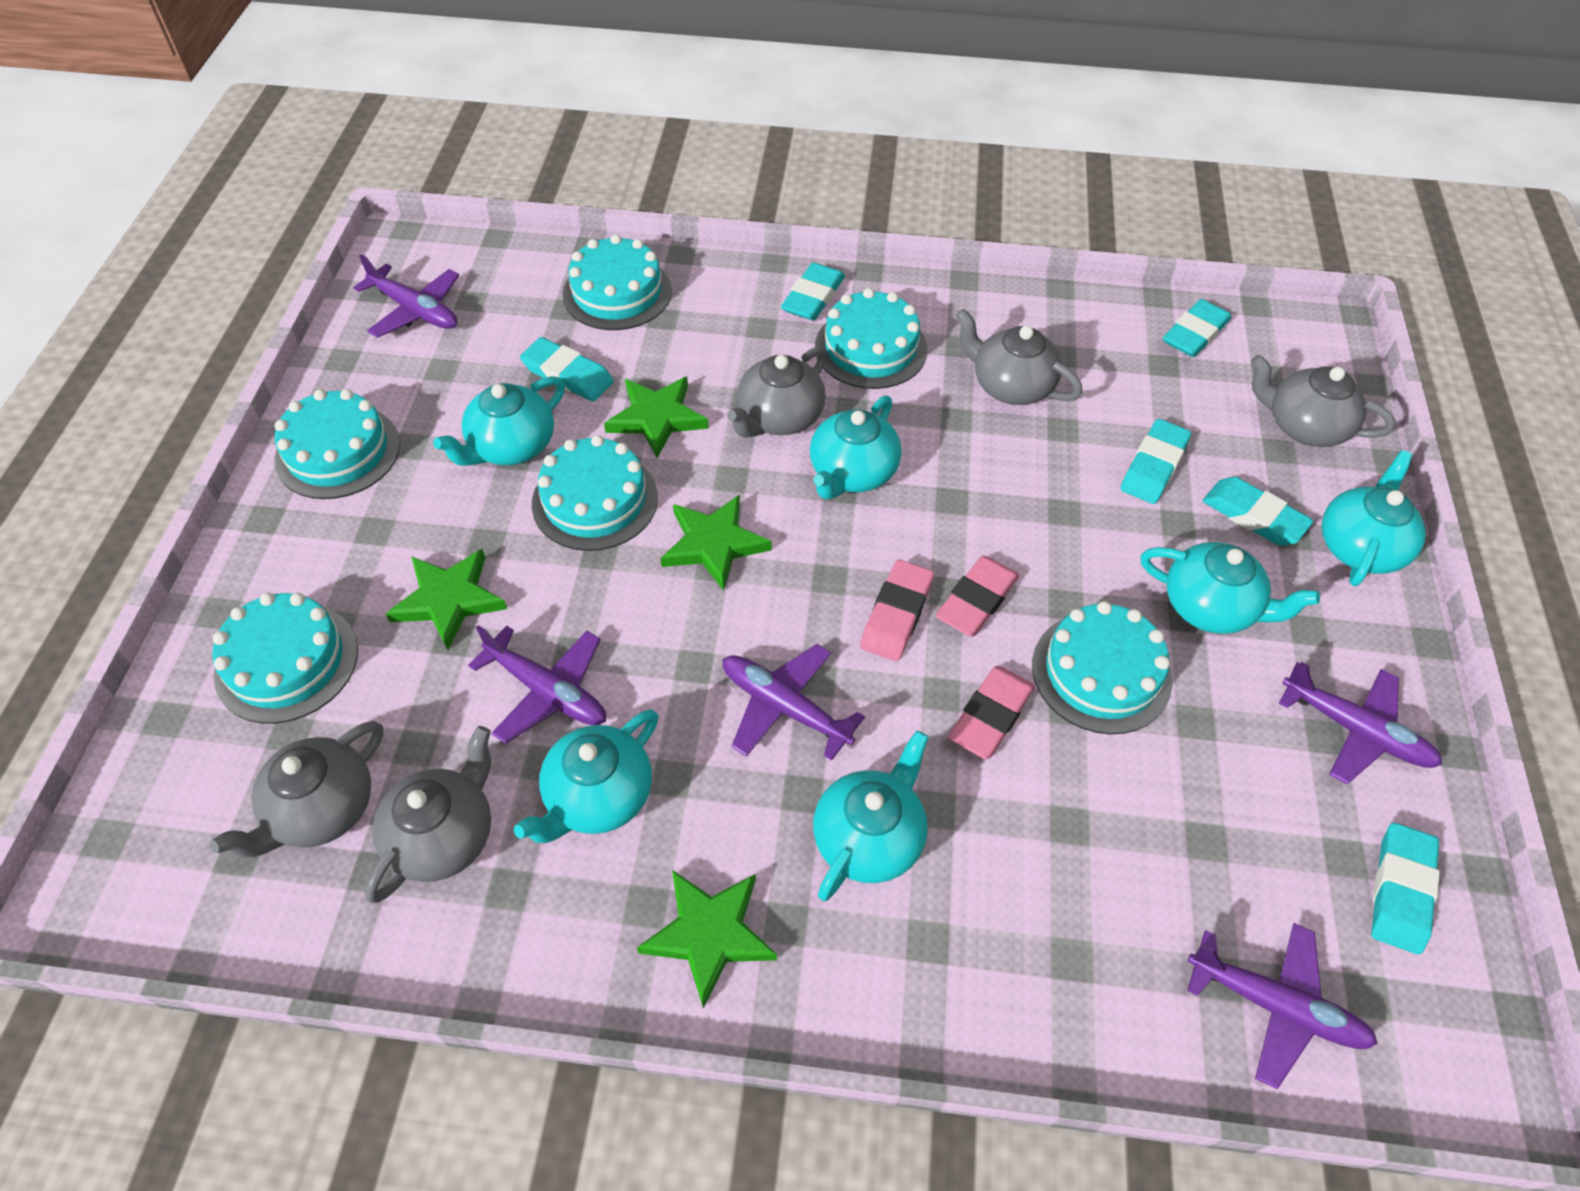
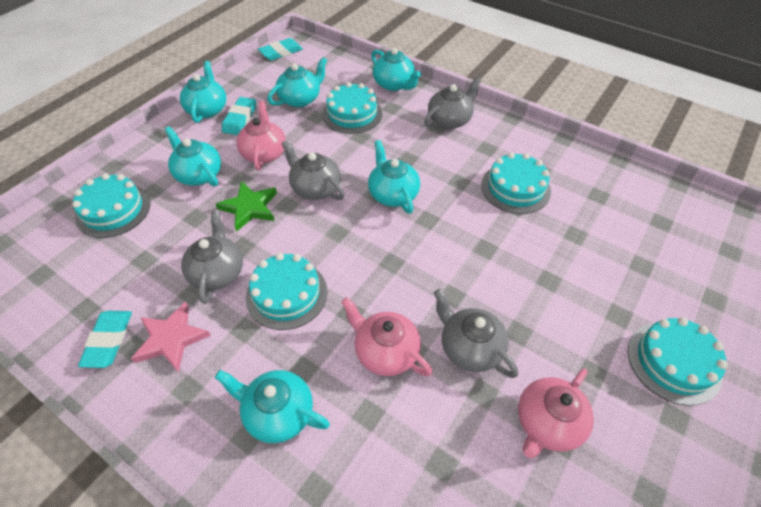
green star: [386,549,507,650] [604,377,709,458] [637,870,777,1008] [661,495,772,591] = 4 -> [216,181,277,232] = 1
grey teapot: [210,721,383,857] [365,726,491,903] [727,346,827,438] [956,309,1083,405] [1251,354,1396,447] = 5 -> [181,210,243,304] [281,140,345,200] [424,77,481,129] [434,289,518,378] = 4
pink eraser: [860,560,934,661] [936,556,1019,636] [948,666,1035,760] = 3 -> none = 0
pink star: none = 0 -> [131,302,211,372] = 1
pink teapot: none = 0 -> [236,101,286,170] [341,297,432,376] [518,368,594,458] = 3
purple plane: [353,254,460,338] [468,625,606,744] [723,644,865,761] [1187,923,1378,1089] [1279,662,1442,785] = 5 -> none = 0
turquoise cake: [212,592,358,724] [274,389,400,499] [532,435,658,551] [562,234,672,330] [815,288,927,389] [1032,601,1172,734] = 6 -> [72,173,151,238] [246,253,327,330] [322,82,382,134] [481,152,551,214] [628,317,728,406] = 5
turquoise eraser: [520,337,614,402] [781,262,845,321] [1120,419,1191,504] [1163,299,1231,357] [1203,477,1314,546] [1371,823,1440,955] = 6 -> [78,311,132,368] [222,97,256,135] [258,38,303,60] = 3

